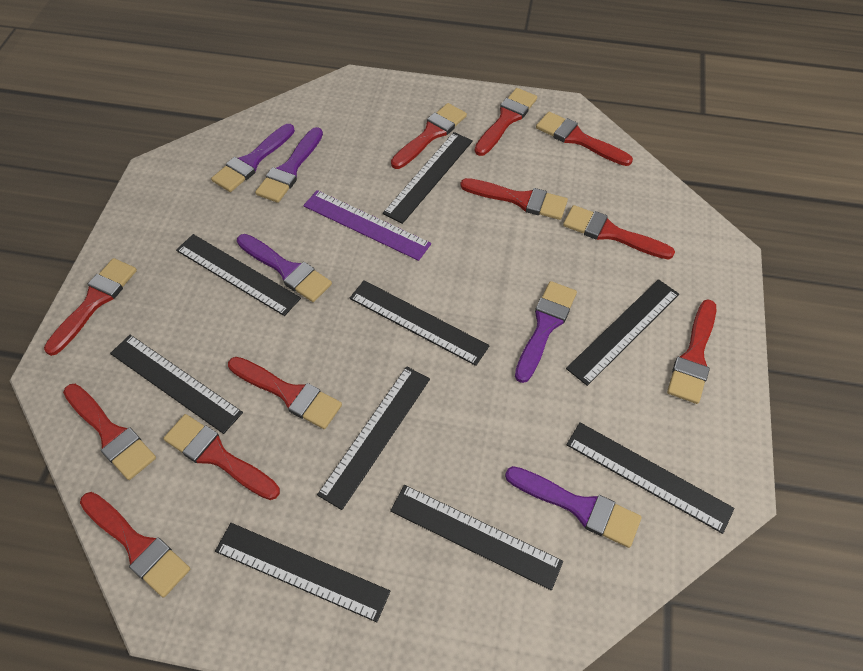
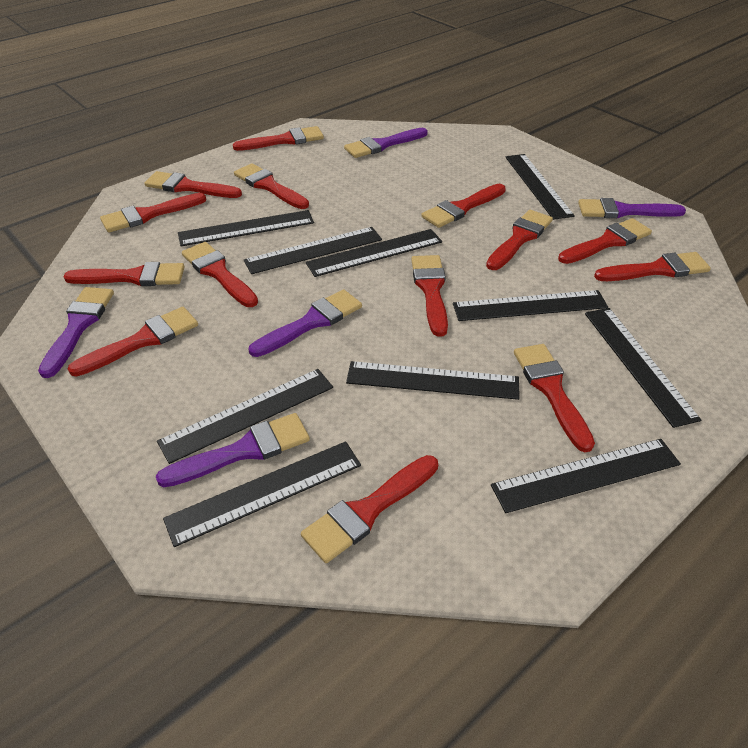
black ruler: [110,335,243,434] [176,234,301,316] [215,523,390,622] [317,366,430,510] [349,280,489,366] [383,132,473,224] [390,485,563,590] [566,279,679,386] [566,422,734,534] = 9 -> [157,369,333,464] [163,441,361,547] [178,210,314,246] [244,227,382,274] [306,229,442,277] [346,361,520,400] [453,290,608,321] [491,439,681,513] [506,154,575,220] [585,308,701,428] = 10
purple ruler: [303,190,431,261] = 1 -> none = 0
red brush: [44,258,137,356] [63,384,156,480] [80,492,190,597] [163,414,280,500] [228,357,342,429] [391,103,467,169] [460,178,568,220] [475,88,537,156] [536,112,633,166] [563,205,675,260] [667,299,716,404] = 11 -> [63,262,185,286] [67,307,198,377] [100,193,206,233] [145,171,242,198] [182,242,258,307] [233,126,324,151] [234,163,309,209] [301,455,438,563] [411,255,448,337] [421,184,506,228] [486,210,553,270] [514,344,595,452] [558,218,652,264] [594,252,711,281] = 14

